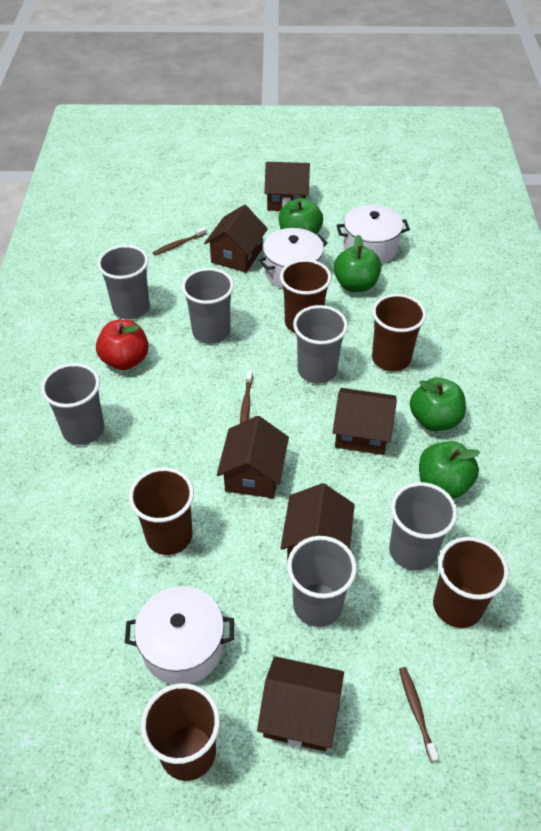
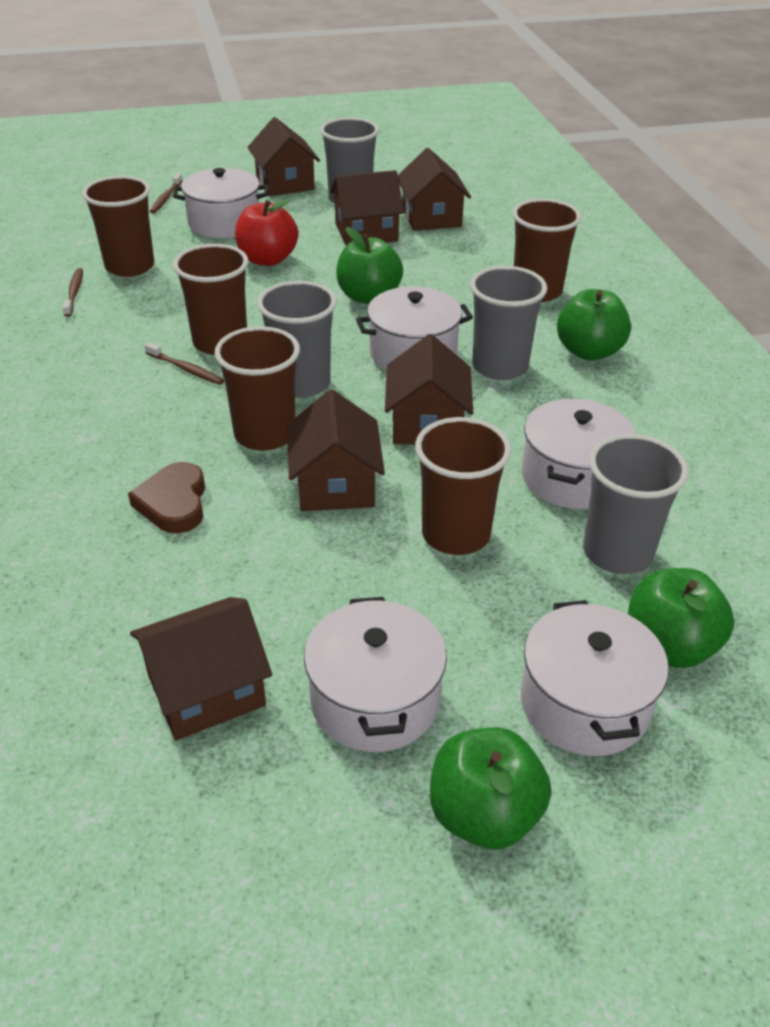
brown heart: none = 0 -> [128,462,205,533] = 1
grey cup: [41,363,105,445] [97,245,150,319] [182,268,234,344] [287,536,357,627] [293,305,348,384] [389,482,457,571] = 6 -> [257,281,337,398] [320,117,379,204] [470,266,547,380] [583,434,689,574] = 4
white pot: [125,586,234,685] [258,228,328,289] [337,205,410,264] = 3 -> [173,168,269,238] [304,597,447,752] [356,286,473,371] [521,600,669,756] [522,399,636,509] = 5

